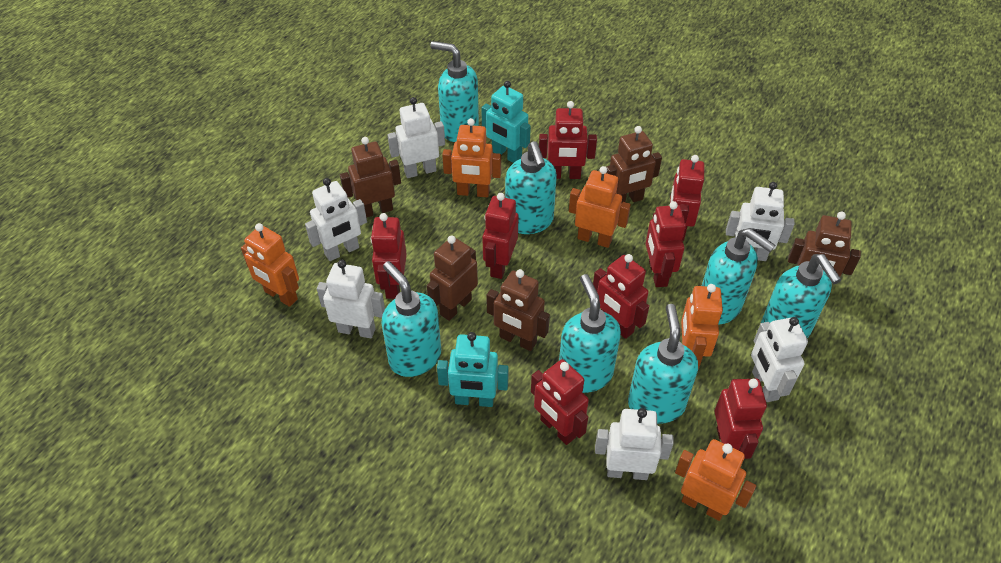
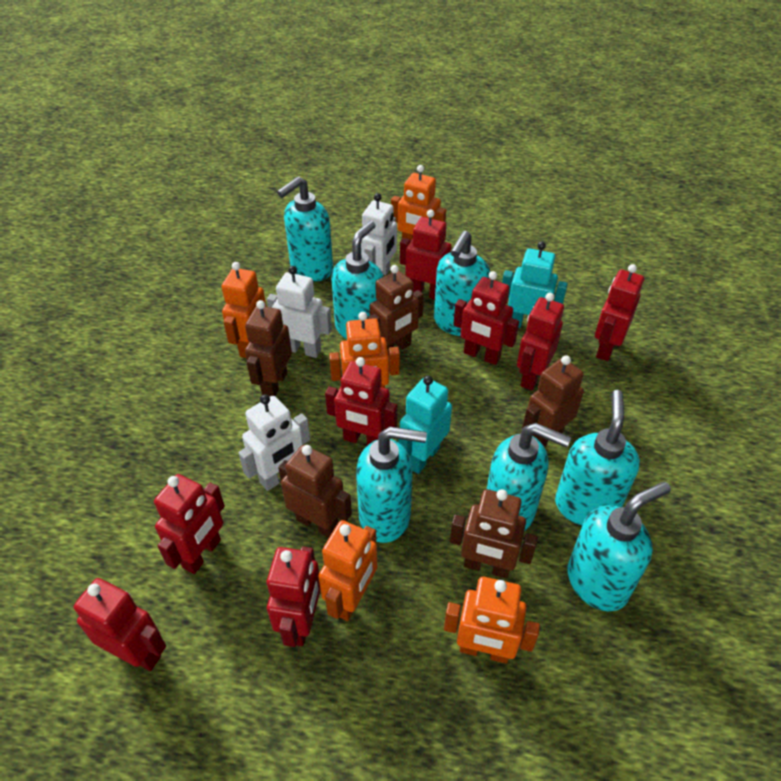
white robot: [305,178,367,261] [317,260,385,338] [388,97,445,178] [595,408,674,480] [726,182,794,261] [751,317,808,402] = 6 -> [238,394,310,491] [267,266,332,358] [361,193,397,275] = 3

